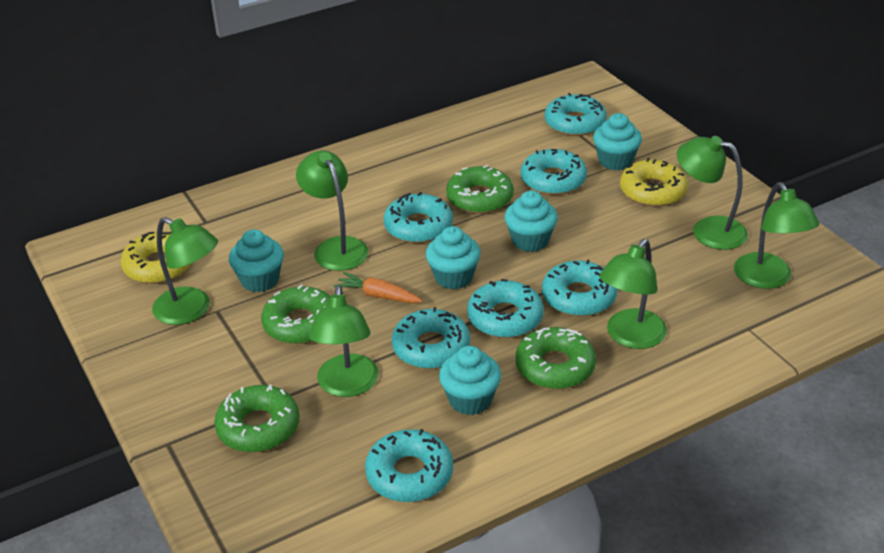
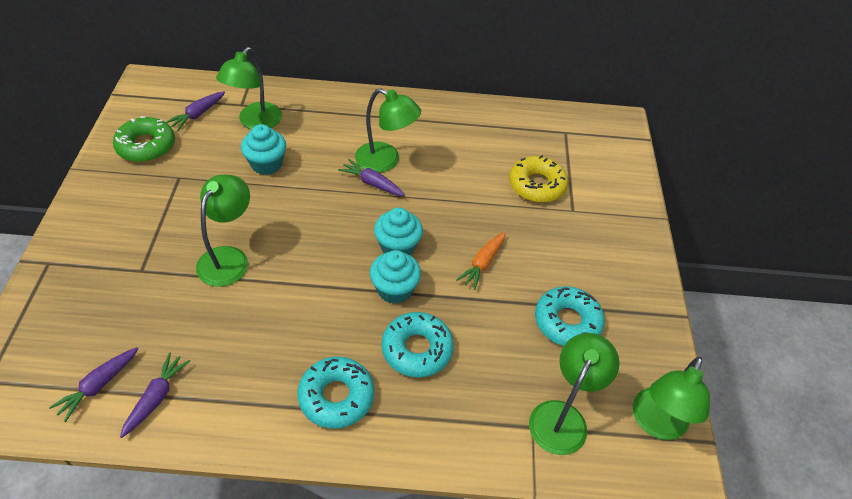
green donut: [214,385,299,452] [261,285,330,344] [446,165,514,214] [515,327,596,389] = 4 -> [113,116,175,162] = 1
green lamp: [152,217,218,325] [296,151,368,271] [309,285,379,397] [599,239,667,349] [677,136,748,250] [734,182,819,289] = 6 -> [196,175,250,287] [216,47,282,129] [355,88,421,173] [529,333,619,455] [633,357,710,440] = 5
purple carrot: none = 0 -> [49,347,139,422] [120,352,190,438] [166,91,225,131] [338,159,405,196] = 4
turquoise cupcake: [229,229,284,292] [426,226,481,289] [439,346,501,415] [505,191,558,252] [593,113,642,170] = 5 -> [241,124,286,175] [370,250,421,304] [374,208,423,255] = 3
turquoise donut: [365,429,453,502] [384,192,453,243] [392,307,470,369] [467,279,544,338] [521,149,587,195] [542,259,617,316] [545,93,607,136] = 7 -> [297,357,374,429] [382,312,454,378] [535,286,605,346] = 3
yellow donut: [121,231,191,284] [620,158,688,207] = 2 -> [509,155,568,203] = 1

